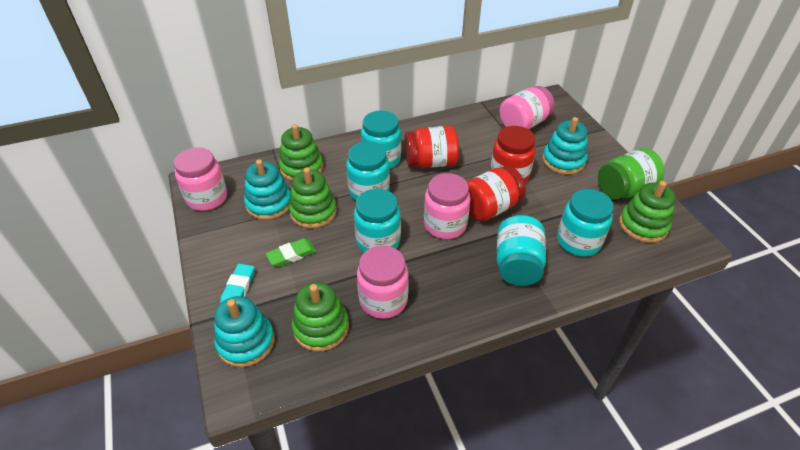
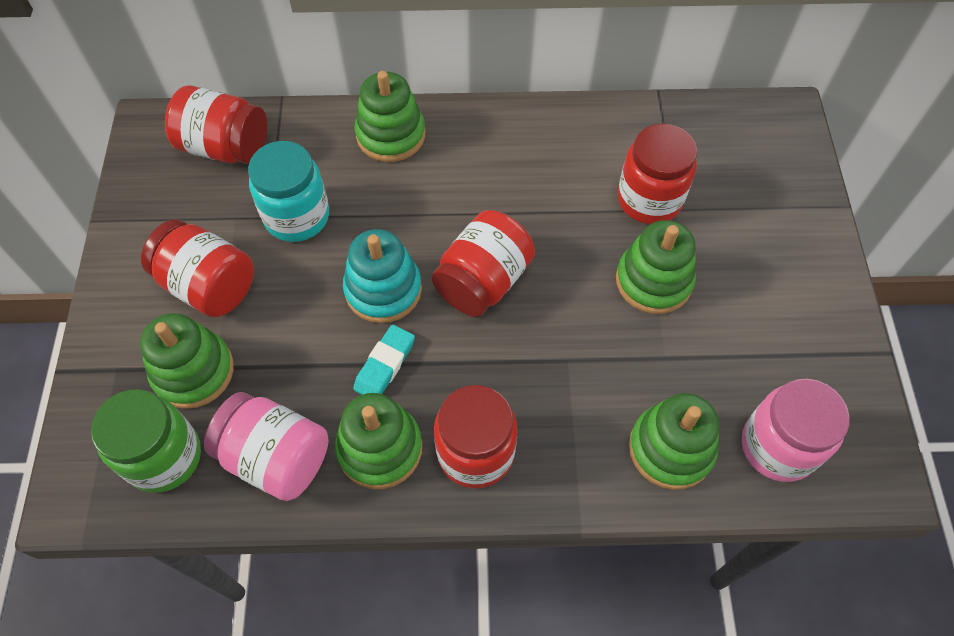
green eraser: [266,238,317,267] = 1 -> none = 0
green stacking toy: [279,124,323,181] [289,167,337,229] [292,282,349,352] [619,181,675,243] = 4 -> [140,313,234,409] [335,393,422,489] [354,71,425,162] [616,220,696,314] [629,393,719,490] = 5
pink jar: [174,147,227,211] [357,245,409,319] [424,173,470,239] [500,86,554,129] = 4 -> [204,392,329,501] [742,379,849,482] = 2
red jar: [405,126,459,168] [467,166,526,222] [490,126,536,183] = 3 -> [141,219,254,317] [165,85,267,164] [432,210,535,317] [434,385,517,488] [618,124,697,224] = 5
turquoise jar: [346,141,390,201] [354,189,401,252] [361,111,401,169] [497,215,546,286] [557,189,614,257] = 5 -> [248,141,329,242] = 1
turquoise stacking toy: [214,296,275,367] [244,159,291,220] [542,117,587,175] = 3 -> [343,229,422,323] = 1

